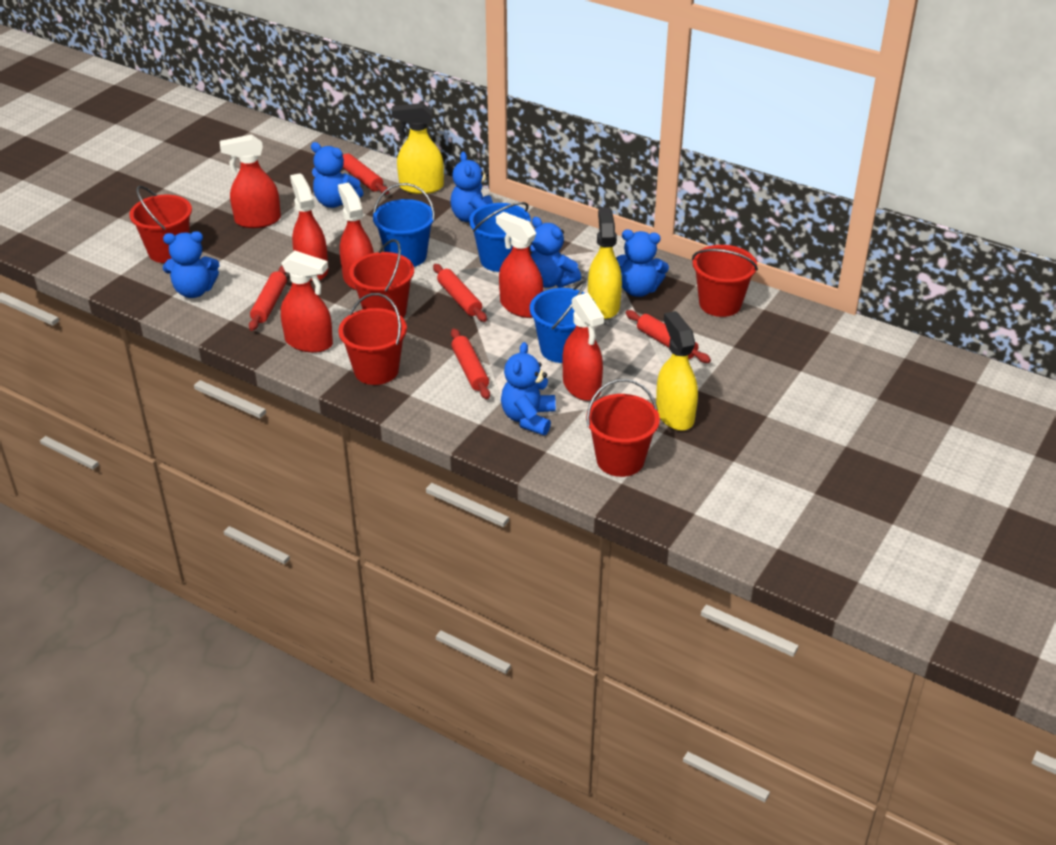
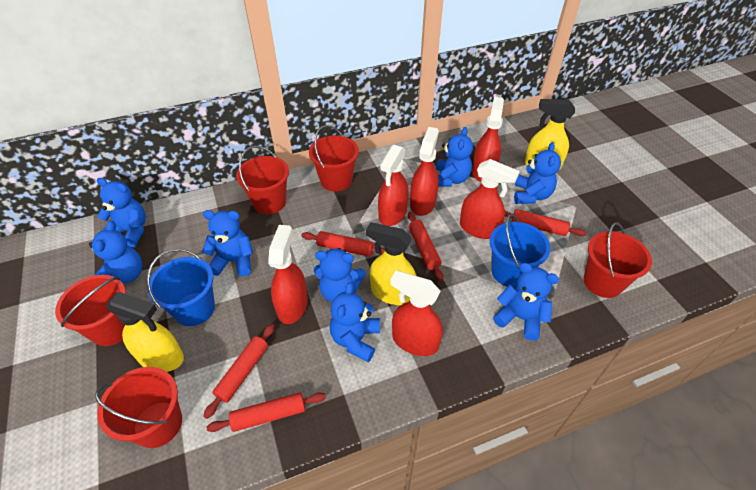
blue bucket: [373,183,435,267] [469,202,531,272] [530,280,596,363] = 3 -> [147,249,215,326] [490,214,550,287] = 2
blue teddy bear: [163,231,219,298] [311,142,363,208] [450,152,493,222] [501,342,556,435] [530,217,581,288] [616,230,669,297] = 6 -> [89,221,142,283] [97,178,146,247] [202,210,253,277] [314,248,366,302] [330,282,380,362] [436,127,473,187] [493,263,559,341] [514,142,561,204] = 8

